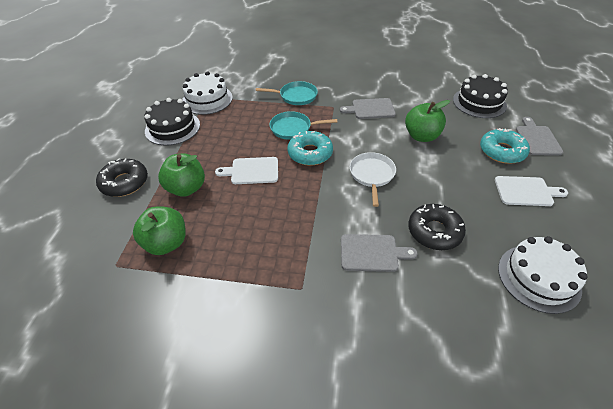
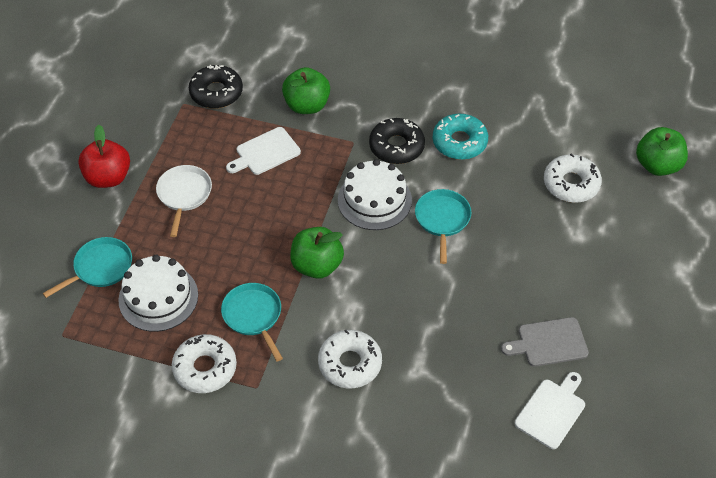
black cake: [144,98,200,146] [453,74,508,118] = 2 -> none = 0
grey cutting board: [340,98,396,119] [341,234,418,272] [516,117,563,155] = 3 -> [501,317,589,367] = 1
red apple: none = 0 -> [78,125,130,188] = 1
turquoise donut: [288,131,333,166] [480,128,530,164] = 2 -> [433,114,488,160] = 1
turquoise pan: [256,81,318,105] [270,111,337,140] = 2 -> [43,237,132,298] [221,283,283,361] [415,189,472,264] = 3
white donut: none = 0 -> [172,334,237,393] [318,330,382,388] [544,153,602,203] = 3

